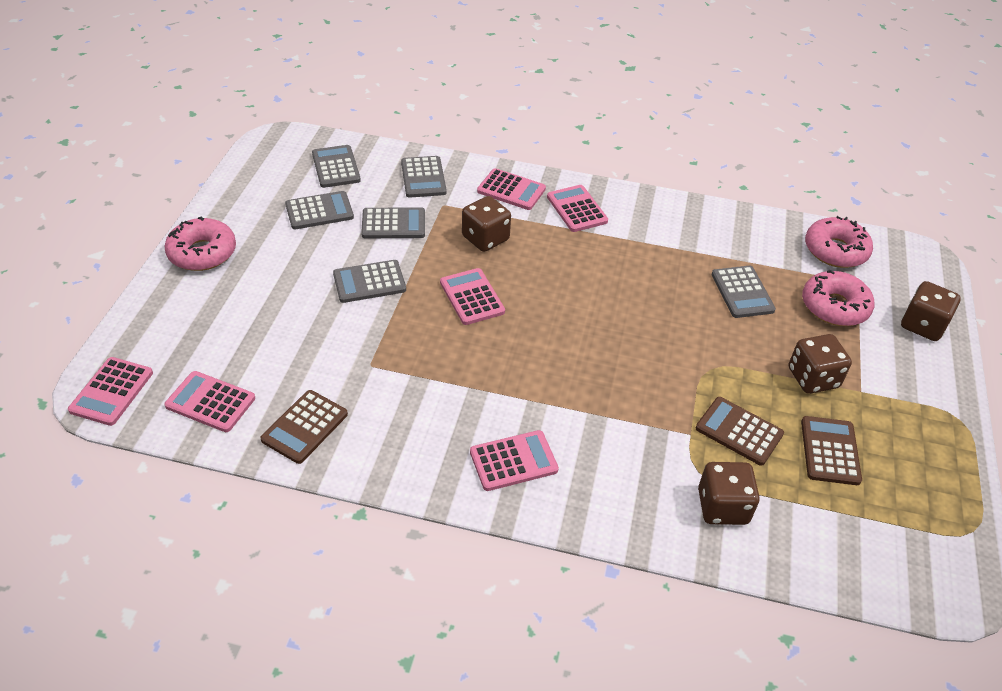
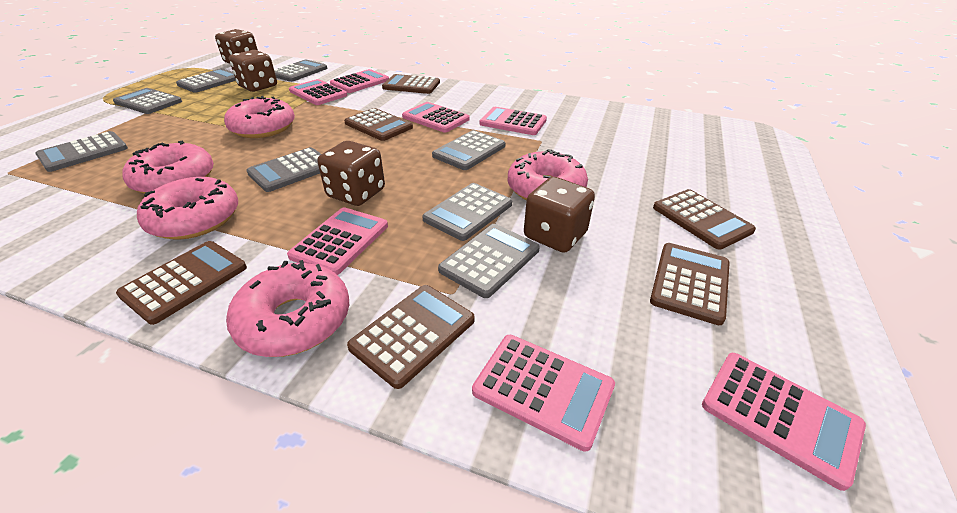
brown calculator: [260,390,348,464] [696,397,784,466] [801,416,862,485] = 3 -> [116,241,247,325] [344,108,413,141] [347,285,475,389] [382,74,440,94] [650,243,730,325] [653,189,756,250] = 6
grey calculator: [285,191,354,229] [312,145,361,188] [333,260,406,303] [361,207,425,238] [401,156,447,198] [712,266,776,318] = 6 -> [35,131,128,172] [113,88,182,114] [176,68,236,93] [246,147,321,192] [274,60,327,82] [422,183,512,241] [432,130,506,170] [438,224,540,298] = 8
pink calculator: [68,357,153,426] [164,371,255,432] [440,268,505,325] [470,430,559,491] [477,168,546,210] [547,185,608,232] = 6 -> [287,207,388,275] [289,79,347,105] [330,69,389,93] [402,102,469,132] [472,335,615,451] [480,107,547,135] [702,353,866,491] = 7
pink donut: [165,216,236,271] [802,270,874,326] [805,216,873,268] = 3 -> [122,141,214,194] [137,177,238,240] [224,96,295,138] [226,260,349,357] [508,149,588,200] = 5

